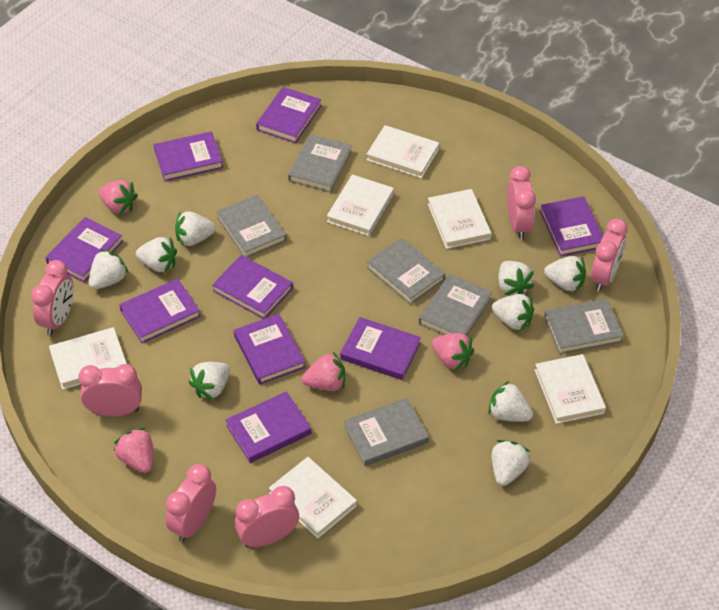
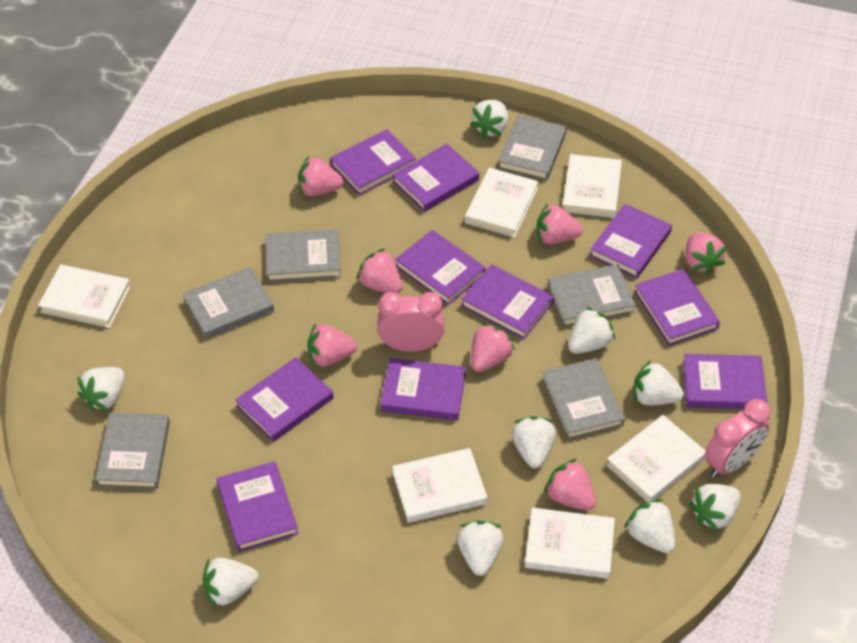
pink clock: [31,260,74,335] [78,364,142,416] [166,464,216,542] [235,486,299,548] [507,166,536,239] [591,218,628,292] = 6 -> [377,292,444,352] [705,399,770,477] = 2
pink strawberry: [99,180,138,215] [114,427,153,473] [302,352,345,391] [432,333,474,371] = 4 -> [298,156,344,196] [307,323,357,368] [357,248,403,293] [471,323,515,372] [536,203,583,244] [544,459,596,510] [685,232,726,275] = 7
purple book: [45,217,123,283] [119,279,201,343] [154,131,223,181] [212,255,293,319] [226,391,312,463] [234,314,306,385] [256,87,322,143] [340,317,421,380] [540,196,603,257] = 9 -> [216,461,299,552] [235,357,333,442] [330,129,416,195] [380,358,466,421] [393,144,479,212] [395,230,486,305] [461,264,554,339] [590,204,672,278] [634,269,720,346] [683,354,767,409] = 10

